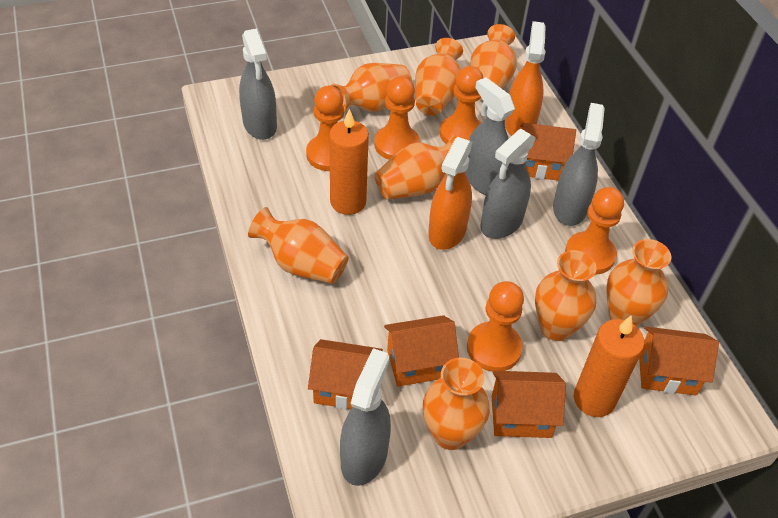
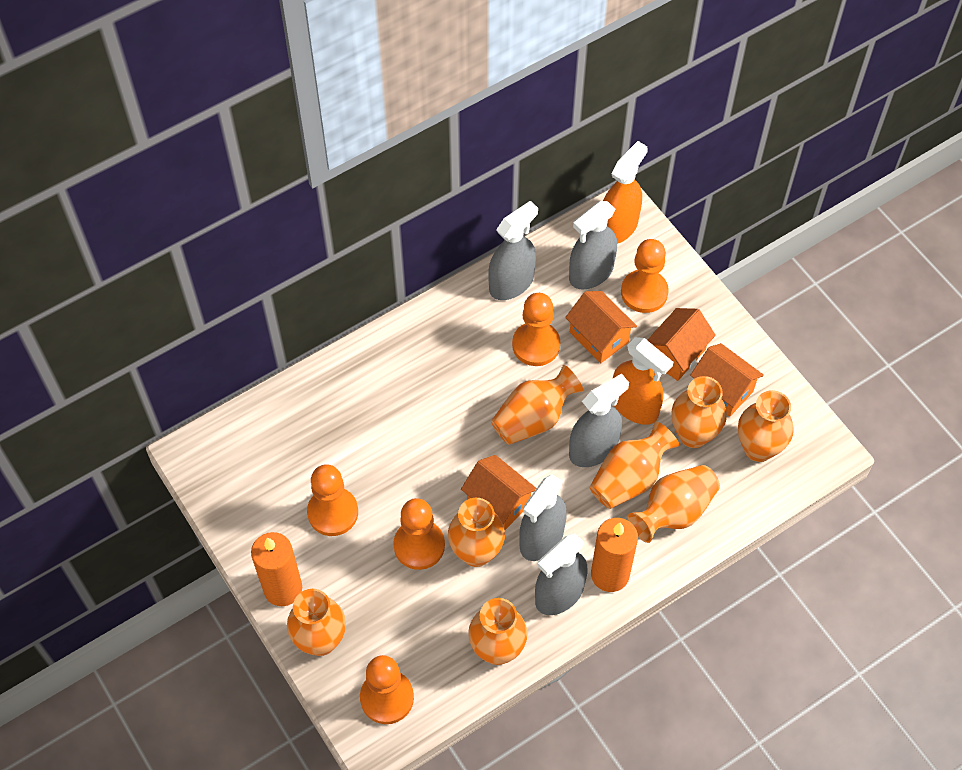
orange house: [308,339,383,409] [384,315,459,387] [491,371,566,438] [520,123,576,181] [639,326,719,395] = 5 -> [461,455,537,530] [565,291,637,363] [647,308,716,381] [690,343,764,417] = 4

